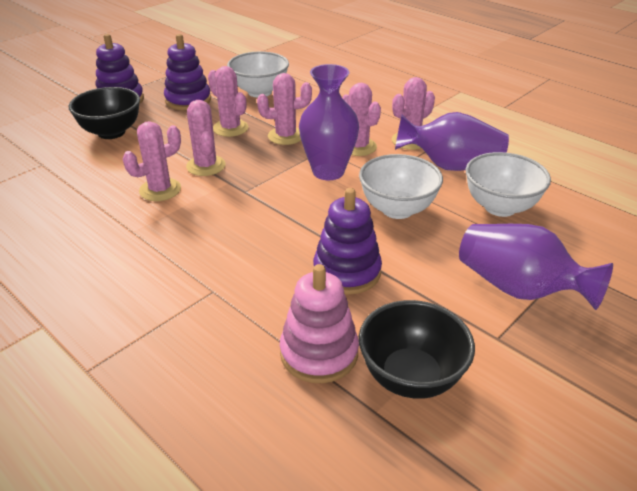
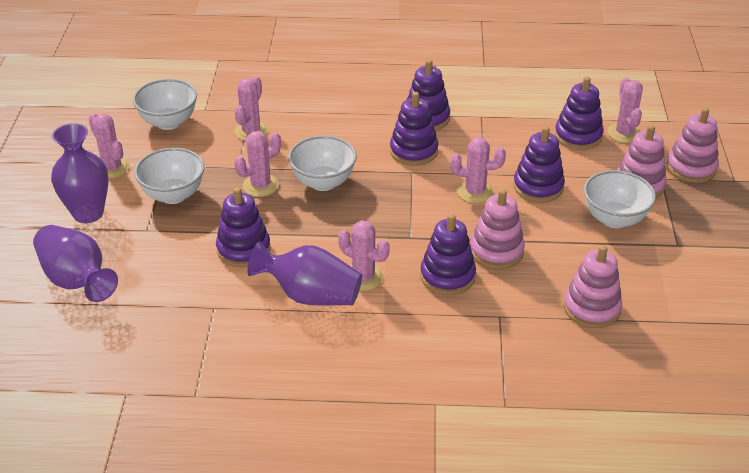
black bowl: [69,87,140,139] [359,300,475,399] = 2 -> none = 0
pink stacking toy: [280,264,359,383] = 1 -> [470,189,525,269] [563,245,622,328] [617,125,667,199] [667,108,719,183] = 4
purple stacking toy: [95,34,144,104] [164,34,211,110] [313,188,382,295] = 3 -> [216,187,270,267] [390,92,438,166] [407,59,450,131] [420,214,476,295] [513,126,565,203] [555,77,604,150] = 6
white bowl: [227,51,289,98] [359,154,443,219] [466,152,551,217] = 3 -> [133,79,197,130] [134,148,204,204] [288,136,357,191] [584,170,656,228] = 4

